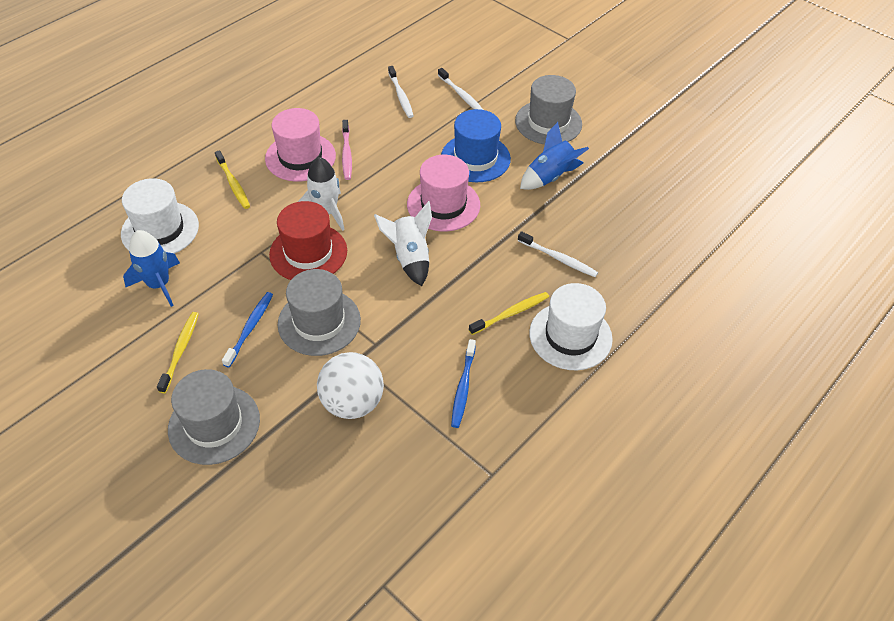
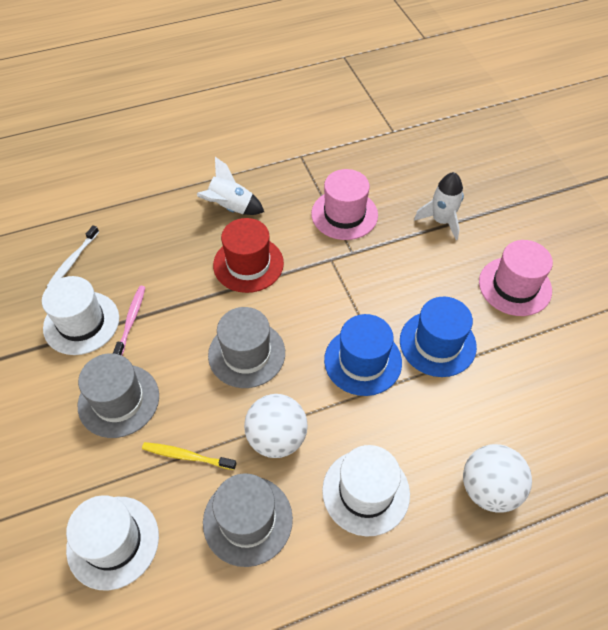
blue hat: [441,109,511,182] = 1 -> [324,314,402,396] [400,297,477,377] = 2
blue rocket: [123,230,180,307] [520,122,589,190] = 2 -> none = 0
blue toothbrush: [222,292,273,368] [451,339,476,428] = 2 -> none = 0
white ball: [317,352,384,419] = 1 -> [244,394,308,458] [463,444,532,513] = 2
white hat: [121,178,199,254] [529,283,613,370] = 2 -> [42,276,119,355] [66,495,159,591] [322,445,410,537] = 3
white toothbrush: [388,66,413,118] [438,68,483,110] [518,231,598,277] = 3 -> [46,225,99,287] = 1
yellow toothbrush: [157,312,199,393] [215,150,250,209] [469,292,549,335] = 3 -> [142,442,236,470] = 1

